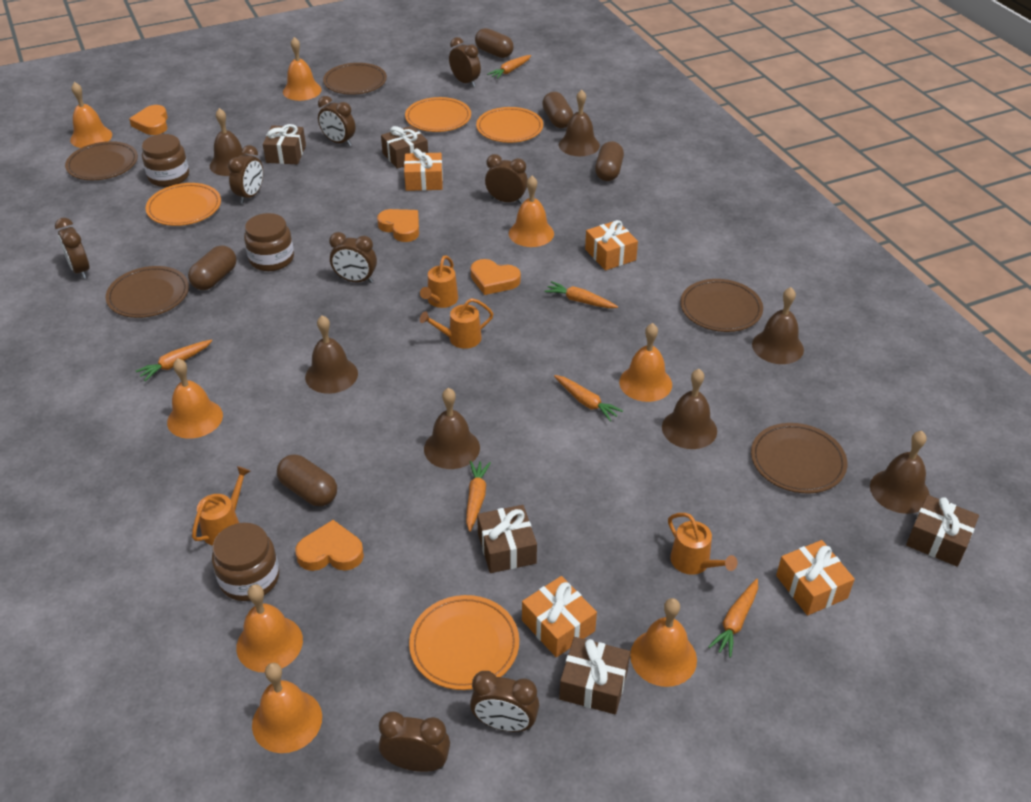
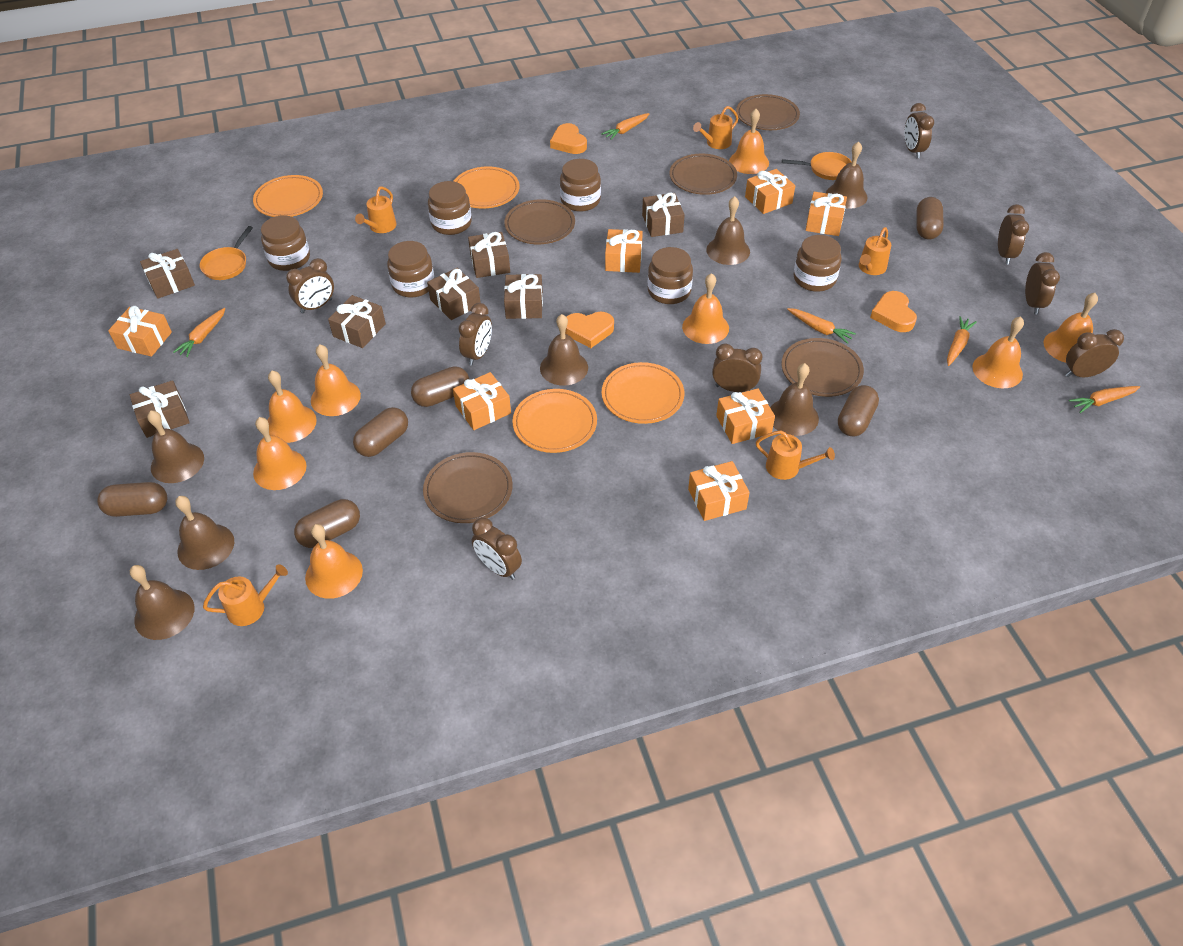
brown capsule: [188,245,236,290] [277,455,337,506] [475,28,514,58] [542,92,573,128] [595,141,624,181] = 5 -> [97,482,167,517] [294,499,360,548] [353,407,408,457] [411,366,469,407] [838,385,879,436] [917,197,944,239] = 6
brown gift: [263,124,306,164] [381,126,428,169] [477,505,537,573] [559,637,630,714] [906,495,979,567] = 5 -> [130,380,190,438] [140,249,195,299] [328,295,386,348] [427,268,481,320] [468,232,510,278] [504,274,543,319] [642,193,685,237] = 7
brown jar: [142,134,189,187] [212,523,279,601] [244,213,294,271] = 3 -> [261,215,310,271] [387,241,434,297] [428,181,472,235] [560,159,601,212] [648,247,693,304] [794,235,842,292] = 6
orange carrot: [136,340,213,381] [466,461,491,532] [487,55,531,79] [544,281,618,308] [554,375,623,422] [708,579,758,658] = 6 -> [173,308,225,357] [601,113,649,140] [787,308,856,344] [947,316,977,366] [1069,386,1140,413] = 5
orange gift: [404,149,443,191] [522,576,597,657] [585,220,638,270] [776,540,855,616] = 4 -> [108,306,172,357] [453,372,511,430] [605,229,643,273] [688,461,750,521] [716,388,775,444] [745,169,795,214] [805,192,847,236] = 7
orange heart: [129,105,168,135] [295,520,364,571] [377,209,419,242] [471,259,521,295] = 4 -> [550,123,587,154] [565,312,614,348] [870,291,917,332] = 3
orange pan: none = 0 -> [200,226,253,280] [782,152,852,180] = 2
orange watering can: [192,466,250,546] [420,255,458,308] [420,298,493,349] [668,513,738,575] = 4 -> [203,564,288,626] [355,186,397,233] [693,106,739,149] [756,431,835,480] [859,227,891,275] = 5

